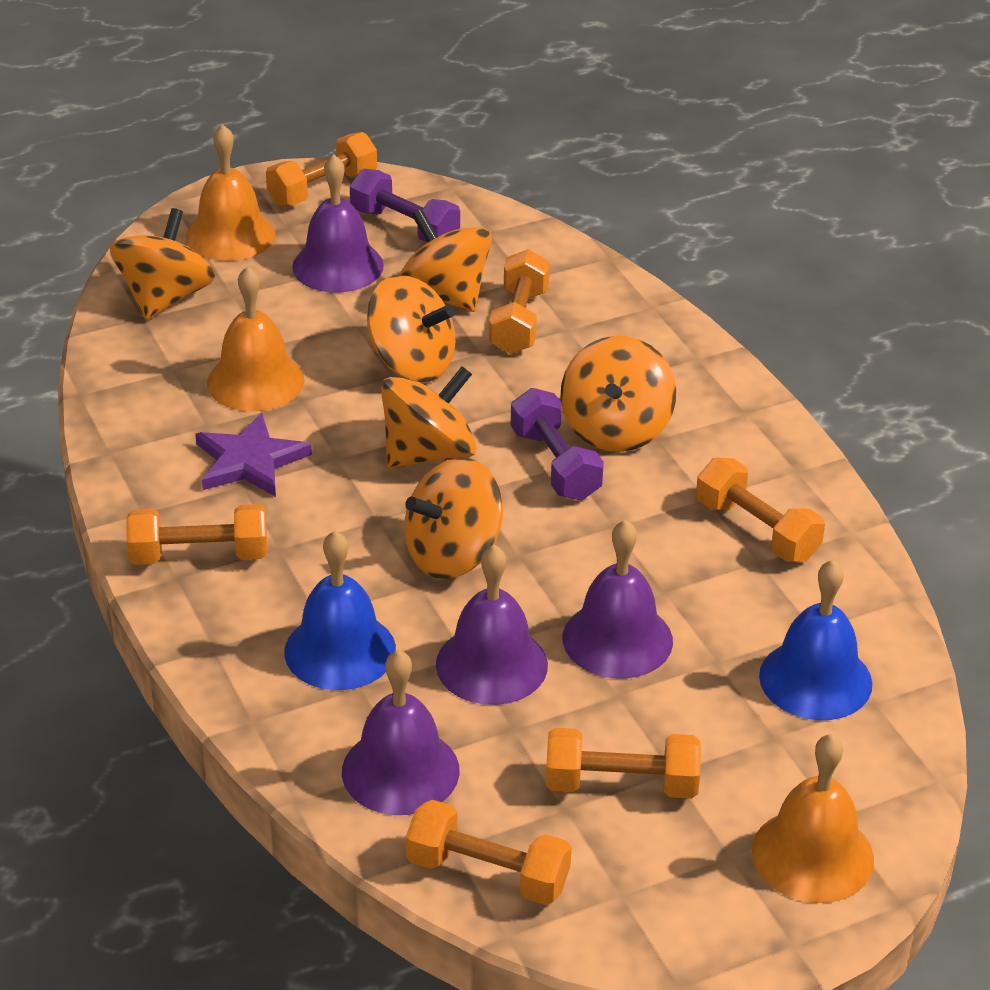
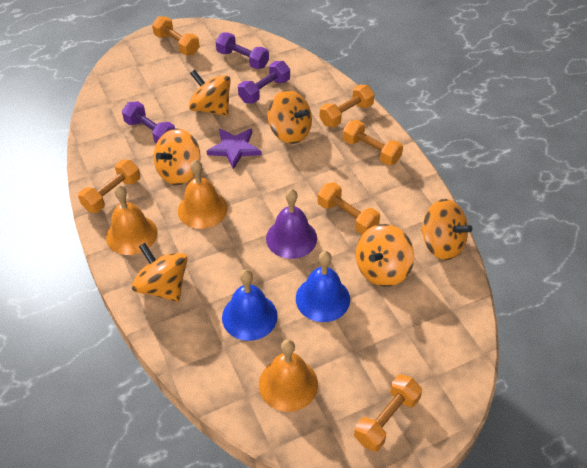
purple bell: [292,154,384,293] [342,650,460,815] [436,545,548,705] [563,520,673,679] = 4 -> [266,189,317,259] = 1
purple dumbbell: [350,168,460,242] [511,388,604,500] = 2 -> [122,101,175,144] [216,32,269,69] [238,61,290,104] = 3

